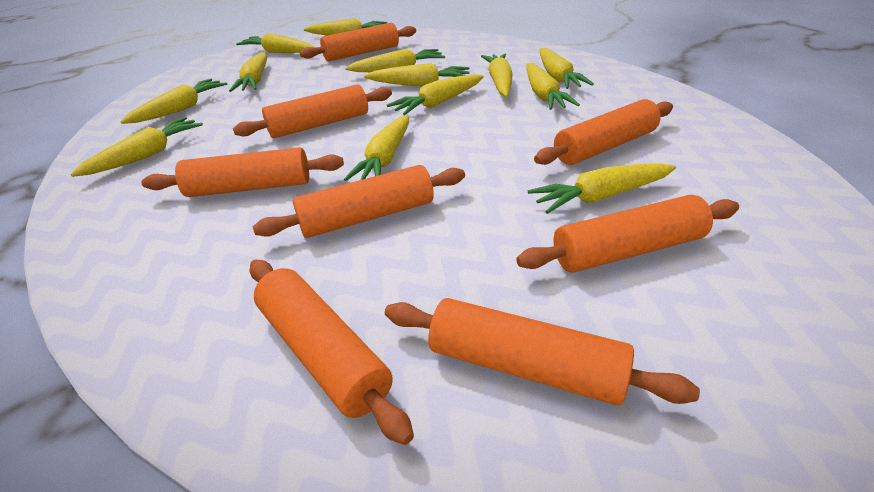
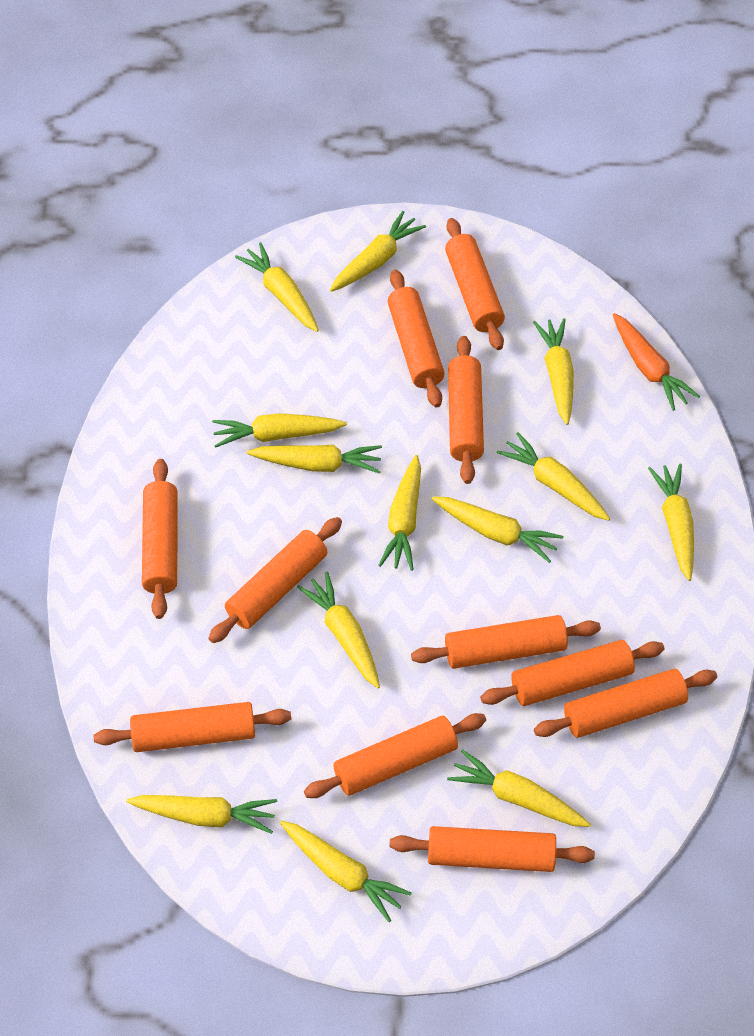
orange carrot: none = 0 -> [613,313,700,411] = 1
orange rolling pin: [141,147,344,197] [233,84,392,138] [250,259,414,445] [253,165,465,238] [300,23,416,61] [385,298,700,406] [516,195,739,273] [534,99,673,165] = 8 -> [93,702,291,752] [142,459,178,619] [208,517,342,643] [304,713,486,798] [388,270,444,408] [389,826,595,872] [411,615,601,669] [445,218,505,350] [448,336,484,484] [480,640,664,706] [534,669,717,738] = 11

